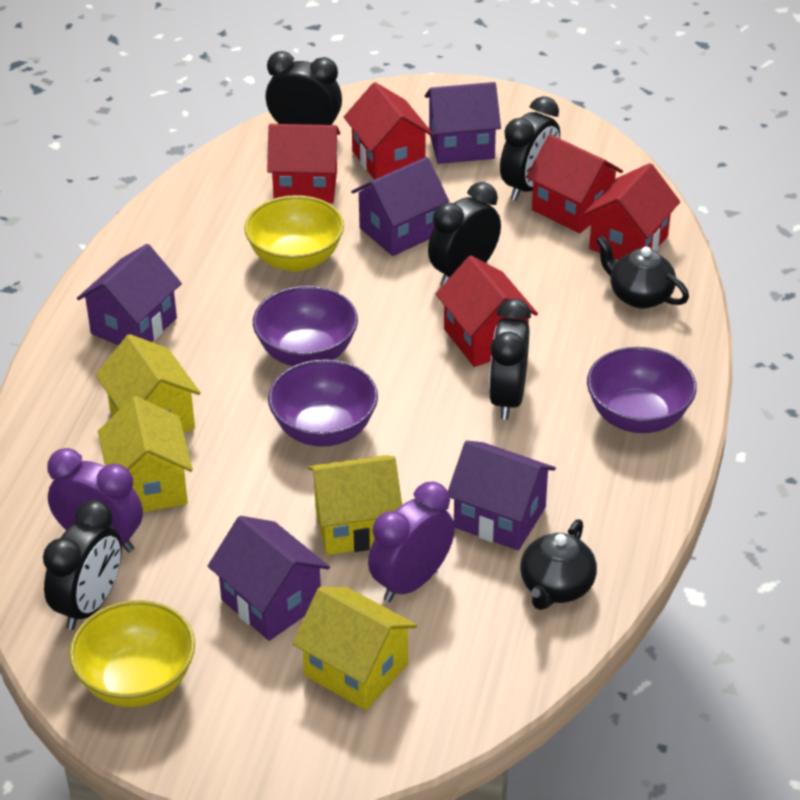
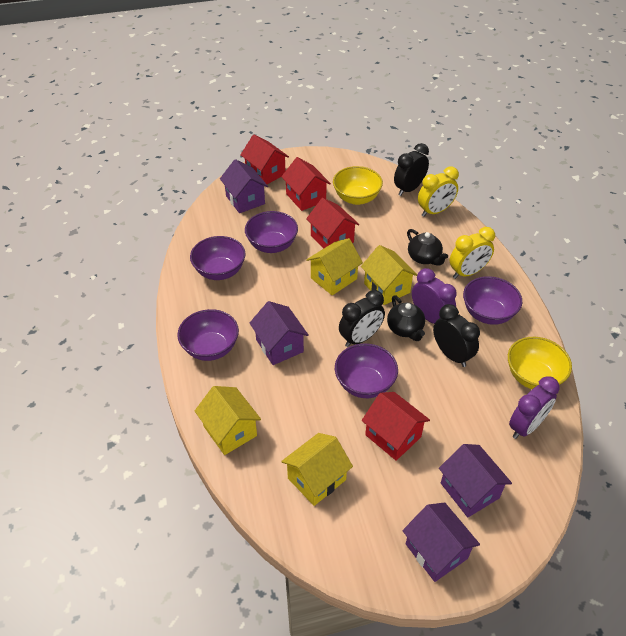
black clock: [43,500,122,630] [266,51,342,125] [428,182,501,286] [489,299,531,420] [500,96,560,201] = 5 -> [339,290,385,347] [394,143,429,196] [433,304,480,367] = 3
purple bowl: [253,286,358,366] [268,359,378,447] [587,347,697,433] = 3 -> [177,309,239,361] [190,236,246,280] [245,211,298,253] [335,343,398,398] [463,276,522,325] = 5
purple house: [77,244,182,346] [208,516,330,641] [351,157,449,256] [425,82,501,164] [448,440,556,551] = 5 -> [220,159,268,213] [250,301,308,365] [402,502,480,582] [439,444,512,518] = 4
red house: [267,124,340,203] [344,82,433,180] [436,256,538,367] [526,134,623,233] [583,163,680,260] = 5 -> [241,135,289,184] [281,157,331,211] [306,198,360,249] [362,392,430,461] = 4
yellow clock: none = 0 -> [418,167,459,217] [450,227,495,279] = 2

